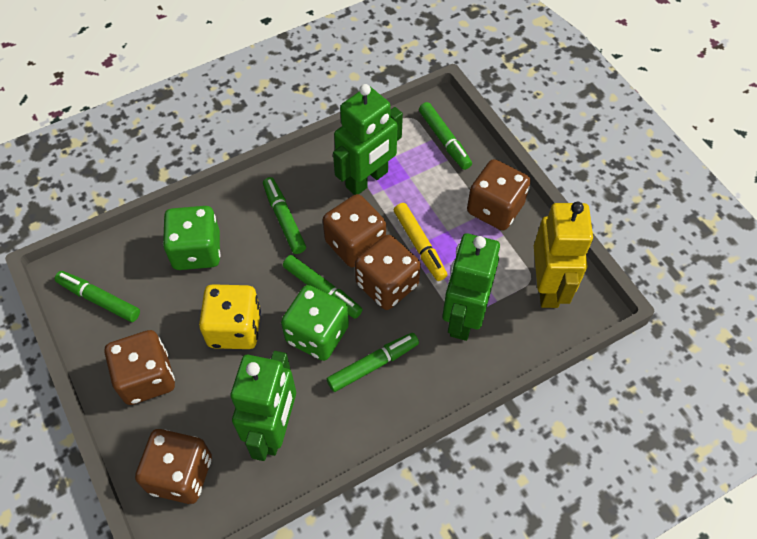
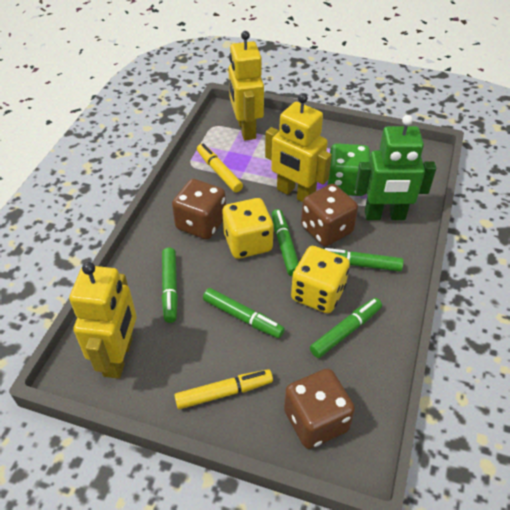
brown dice: [105,330,175,405] [135,429,212,504] [323,194,386,268] [355,235,421,310] [467,159,531,230] = 5 -> [172,179,226,240] [284,368,355,449] [301,184,358,246] = 3
green dice: [163,206,220,270] [281,285,349,361] = 2 -> [328,143,371,196] = 1
green robot: [230,351,296,461] [333,84,403,195] [442,233,500,341] = 3 -> [355,115,436,220] = 1
yellow dice: [199,284,261,349] = 1 -> [223,198,274,259] [291,246,350,313] = 2
yellow marker: [394,203,447,281] = 1 -> [174,369,273,409] [197,143,243,193] = 2
yellow robot: [534,202,593,308] = 1 -> [69,262,137,379] [228,31,264,140] [265,93,332,202] = 3

